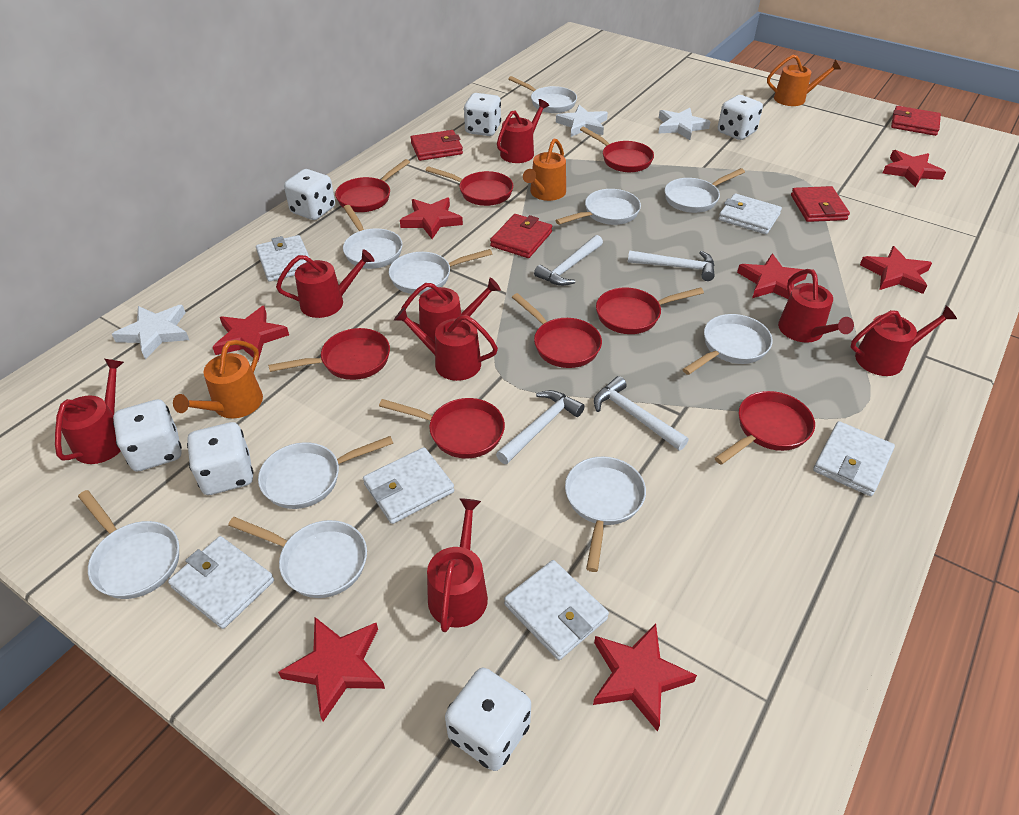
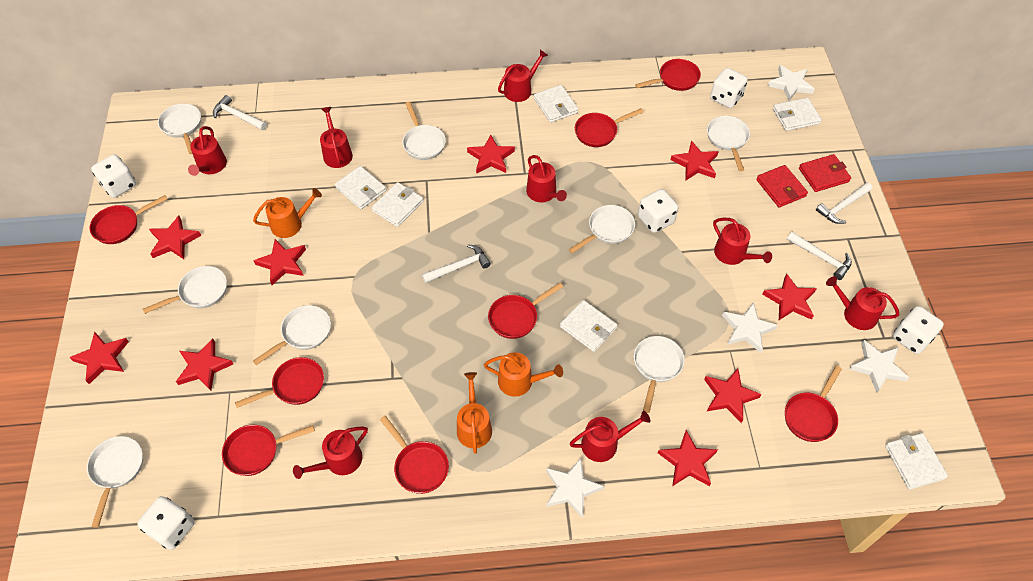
red star: [213,306,289,361] [278,617,385,722] [400,197,463,239] [593,623,697,732] [737,254,807,299] [860,246,932,294] [883,150,946,187] = 7 -> [69,332,129,384] [149,216,201,259] [176,338,233,391] [254,239,306,285] [467,135,515,174] [658,430,718,486] [671,141,719,181] [704,369,762,423] [762,273,817,320] = 9
red wallet: [410,130,463,161] [490,214,552,258] [791,186,850,222] [891,106,941,136] = 4 -> [756,165,808,207] [799,154,851,192] = 2
white dice: [113,399,182,471] [187,422,253,495] [284,169,335,220] [445,667,531,771] [464,93,501,136] [718,95,763,140] = 6 -> [91,154,136,198] [137,496,195,550] [638,189,678,233] [710,68,748,108] [893,306,944,354] = 5
white pan: [78,490,179,599] [228,517,367,598] [258,436,393,509] [343,205,403,269] [389,249,492,294] [508,76,577,113] [555,189,641,225] [565,456,646,572] [665,168,745,213] [682,314,773,375] = 10 -> [87,436,143,527] [143,266,227,314] [158,103,201,154] [253,305,331,365] [402,102,446,160] [569,205,635,254] [634,336,685,413] [707,116,750,171] = 8
white star: [112,305,189,359] [556,105,608,137] [658,108,711,140] = 3 -> [546,458,604,519] [722,302,778,353] [768,65,815,101] [849,340,909,393] = 4

